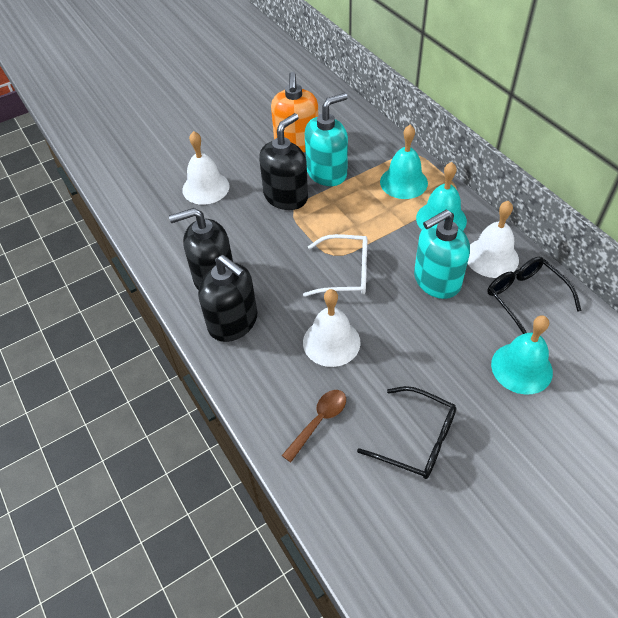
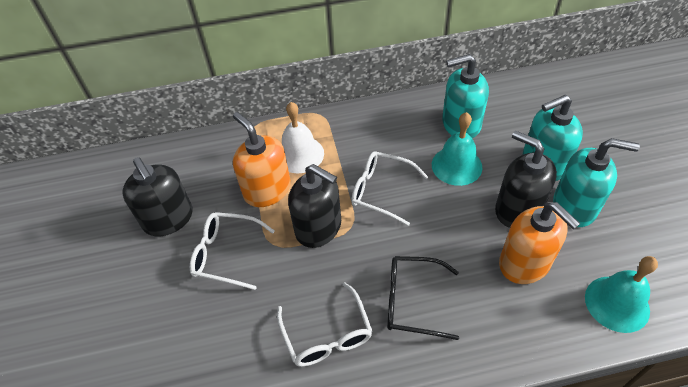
black glasses: [357,386,457,479] [487,257,582,334] = 2 -> [387,256,459,340] = 1
brown spoon: [282,390,346,462] = 1 -> none = 0
orange soap dispenser: [271,72,318,152] = 1 -> [233,112,291,207] [499,202,580,284] = 2
turquoise bell: [380,125,428,199] [416,162,467,230] [491,315,553,394] = 3 -> [432,112,483,186] [585,256,658,333] = 2
turquoise soap dispenser: [305,93,348,186] [414,210,470,299] = 2 -> [442,54,489,138] [522,94,583,181] [553,138,640,227] = 3
white bell: [182,131,230,205] [303,289,360,367] [468,201,519,278] = 3 -> [282,102,324,173] = 1
white glasses: [303,234,367,297] = 1 -> [190,212,275,290] [277,282,372,367] [351,151,428,226] = 3

